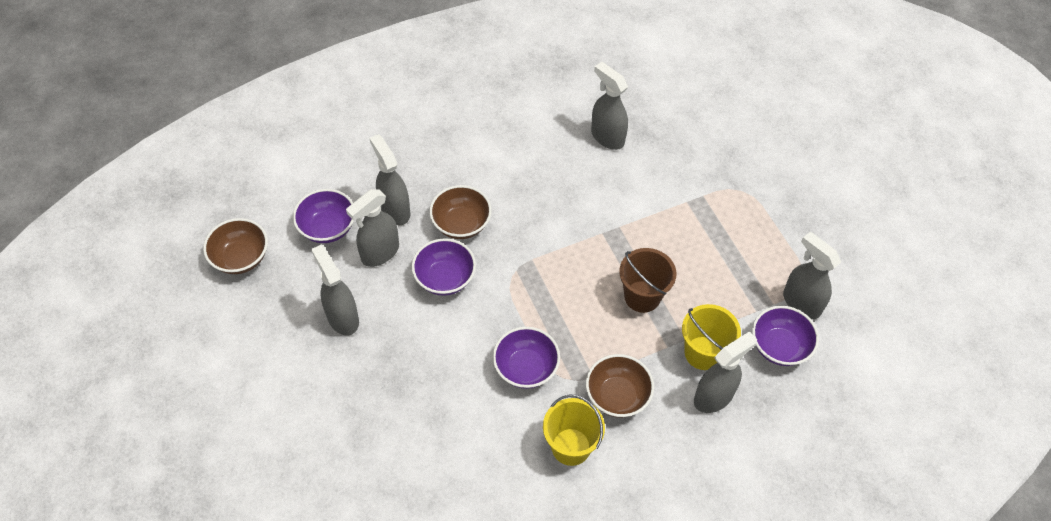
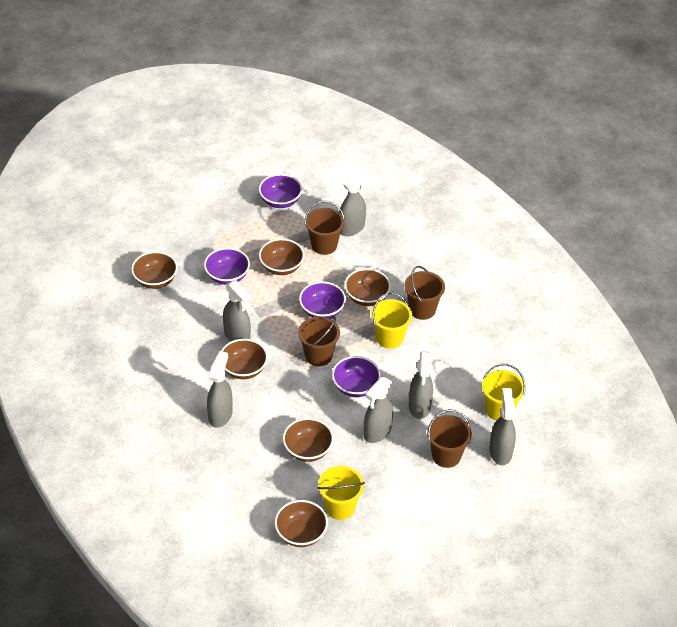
brown bowl: [203,218,268,274] [429,185,492,239] [586,354,654,418] = 3 -> [131,251,178,289] [221,339,268,379] [259,239,304,275] [274,500,328,547] [283,418,334,462] [344,268,391,306] = 6
brown bucket: [619,248,676,313] = 1 -> [298,316,340,366] [305,201,345,255] [404,266,445,320] [427,409,472,468] = 4
yellow bucket: [543,395,605,466] [682,304,741,370] = 2 -> [318,466,365,520] [371,293,412,349] [482,364,525,421] = 3

